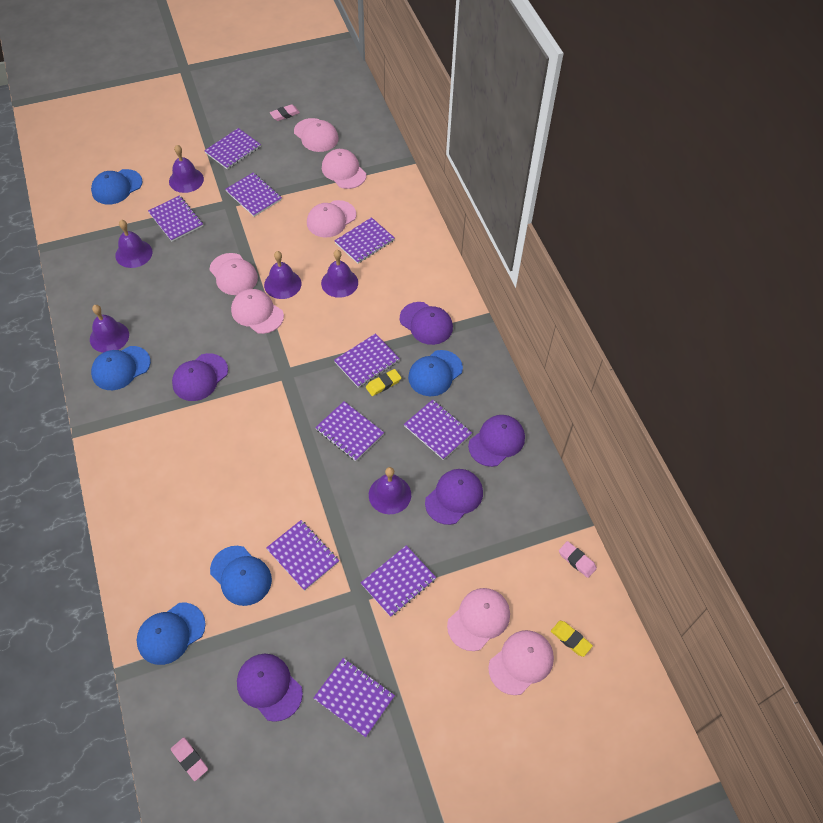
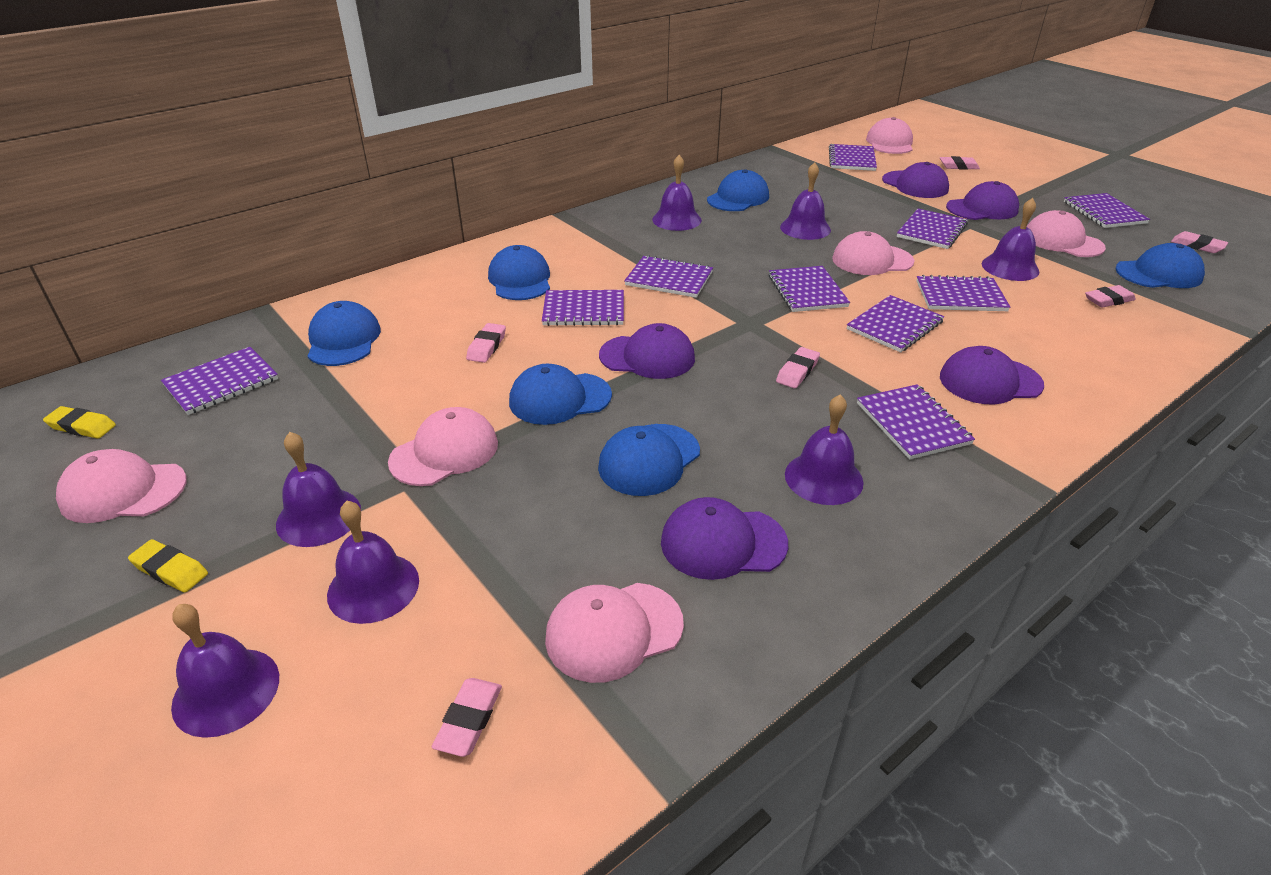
blue cap: [91,169,143,205] [91,346,151,390] [137,603,206,665] [210,546,272,606] [408,350,463,396] = 5 -> [308,301,381,366] [488,245,550,300] [509,364,612,425] [598,424,700,496] [707,169,769,211] [1115,243,1205,288] = 6
pink cap: [209,253,258,295] [231,289,284,334] [294,118,339,152] [307,200,356,237] [322,149,366,189] [447,588,510,651] [488,630,554,695] = 7 -> [56,449,187,523] [388,407,498,486] [545,583,684,683] [832,231,915,275] [866,117,913,154] [1027,210,1106,257] = 6
pink eraser: [171,737,208,781] [270,104,300,121] [559,541,597,578] = 3 -> [432,678,502,757] [466,323,506,363] [776,347,820,389] [940,156,980,170] [1085,285,1136,308] [1171,231,1228,253] = 6
purple bell: [90,305,129,353] [115,220,152,268] [169,145,204,193] [264,251,301,299] [321,250,358,298] [369,467,411,514] = 6 -> [171,604,279,738] [276,432,361,547] [327,501,419,624] [652,155,702,231] [780,162,831,240] [785,394,863,505] [982,198,1039,281] = 7

